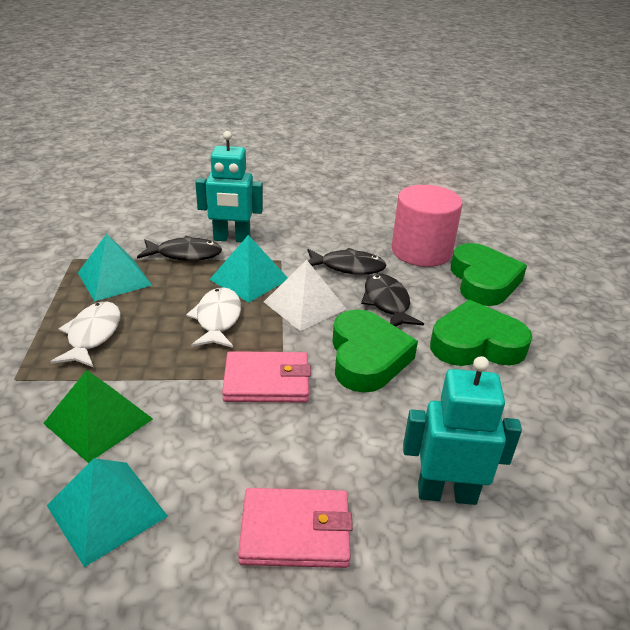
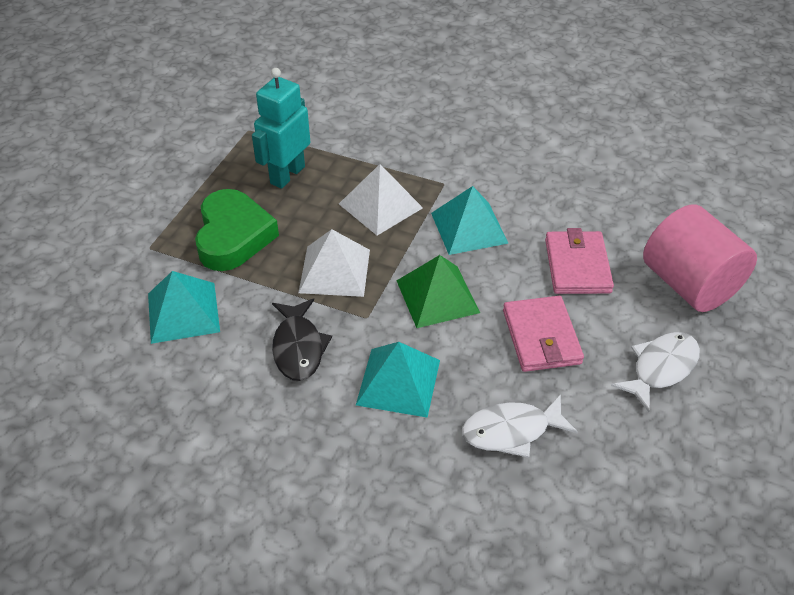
black fish: [137,236,222,261] [308,248,387,275] [361,274,424,327] = 3 -> [272,298,332,381] = 1
green heart: [332,309,418,393] [430,300,532,366] [451,243,527,306] = 3 -> [195,189,279,271] = 1
turquoise robot: [195,131,263,242] [403,356,522,505] = 2 -> [252,68,310,189] = 1
white pyramid: [264,260,346,331] = 1 -> [298,229,370,297] [339,164,423,236] = 2

